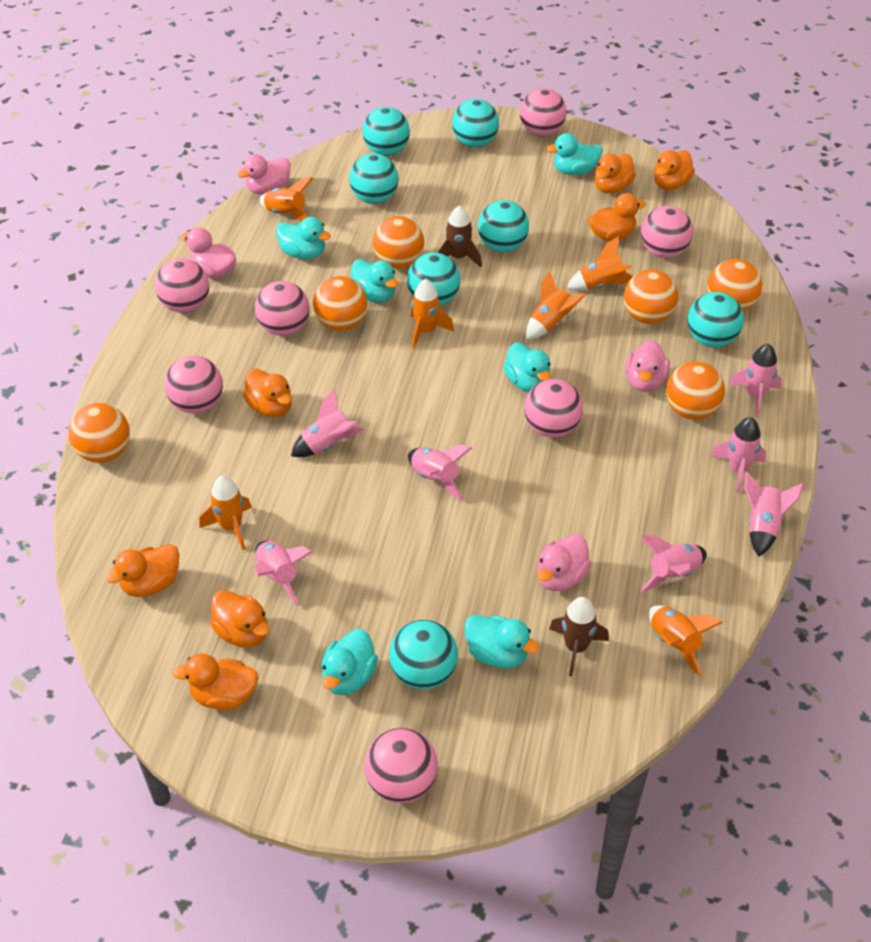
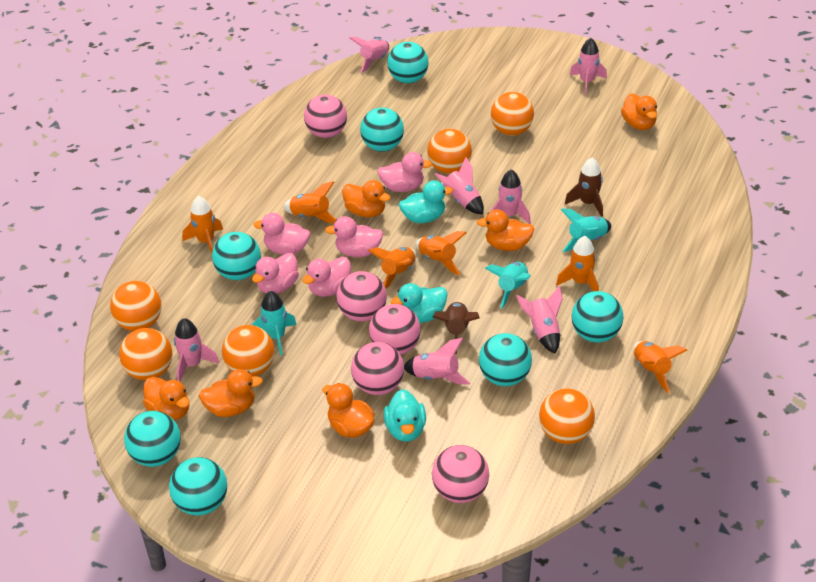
orange duck: [106,544,179,597] [172,653,259,710] [210,590,269,648] [243,369,292,417] [588,193,646,241] [595,154,636,194] [654,150,695,190] = 7 -> [143,377,190,420] [199,369,263,417] [322,383,375,438] [342,180,391,217] [477,209,535,251] [621,93,657,130] = 6
pink ball: [155,258,209,313] [164,356,223,413] [255,281,310,336] [364,728,438,803] [520,88,566,136] [524,379,583,438] [641,206,693,258] = 7 -> [304,94,347,138] [336,271,387,322] [351,342,404,395] [369,304,421,355] [432,445,489,503] = 5
pink duck: [181,228,236,278] [237,154,291,195] [537,534,591,591] [625,340,670,392] = 4 -> [252,253,299,294] [254,213,310,255] [302,257,351,297] [325,216,383,257] [377,152,432,192] = 5
turquoise duck: [276,217,331,259] [321,629,378,695] [351,259,398,303] [464,615,539,668] [503,342,551,392] [546,133,602,175] = 6 -> [384,389,426,442] [391,283,447,323] [399,180,453,223] = 3
turquoise rocket: none = 0 -> [252,291,297,356] [485,262,531,309] [560,209,611,252] = 3

